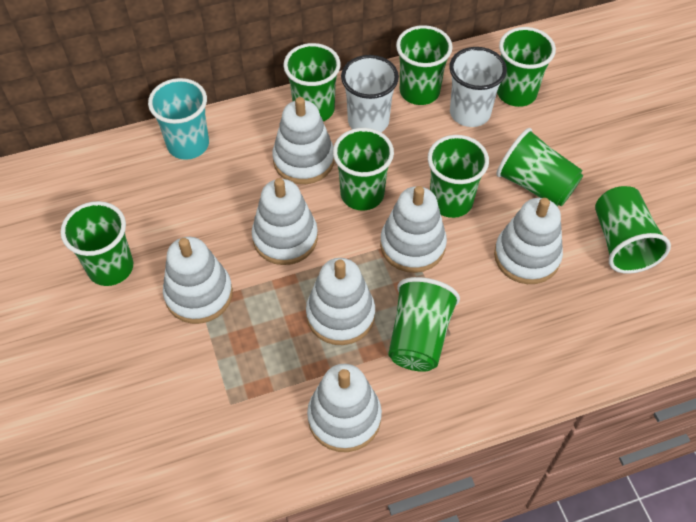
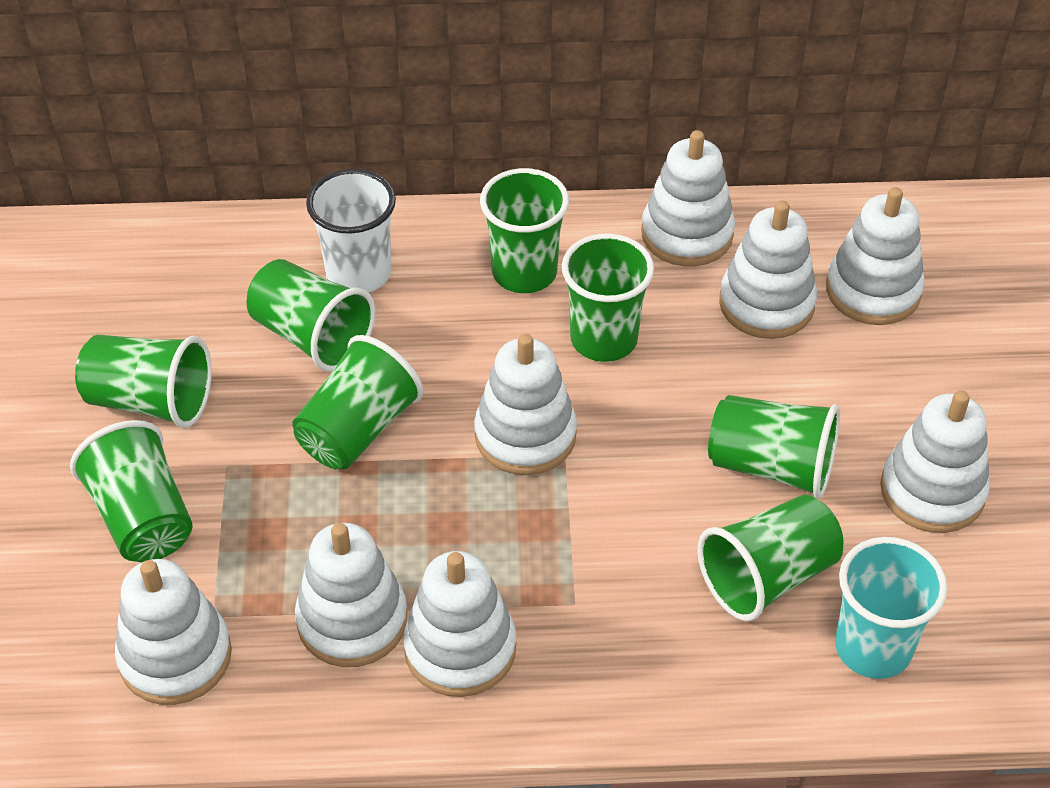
green cup: [60,201,133,286] [283,43,340,121] [333,128,394,210] [388,277,460,372] [396,25,453,105] [428,135,489,218] [496,128,583,206] [497,27,556,107] [595,186,671,274] = 9 -> [70,420,193,562] [75,335,212,428] [247,259,375,372] [292,335,423,469] [480,168,569,293] [562,233,654,362] [697,495,844,621] [708,395,840,498] = 8
white cup: [341,55,399,132] [449,47,507,127] = 2 -> [306,169,396,293] = 1
white stacking toy: [163,237,233,324] [252,178,318,265] [272,97,334,184] [306,258,375,345] [307,364,382,452] [380,186,447,273] [494,198,563,284] = 7 -> [115,559,232,705] [295,523,407,667] [403,551,516,697] [474,334,577,475] [641,130,735,267] [719,200,817,339] [826,187,924,325] [880,390,990,533] = 8

